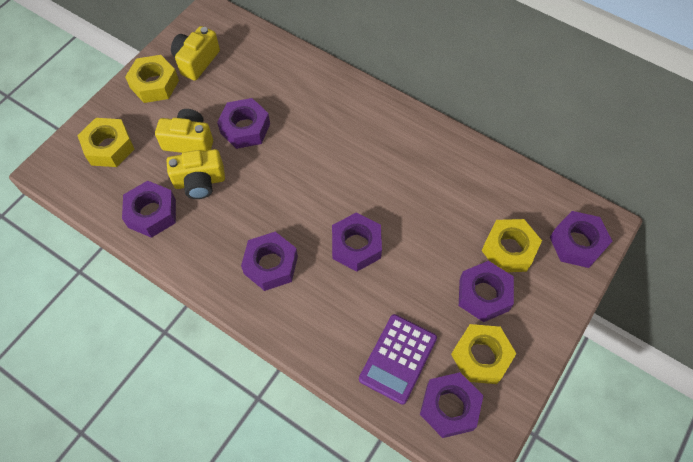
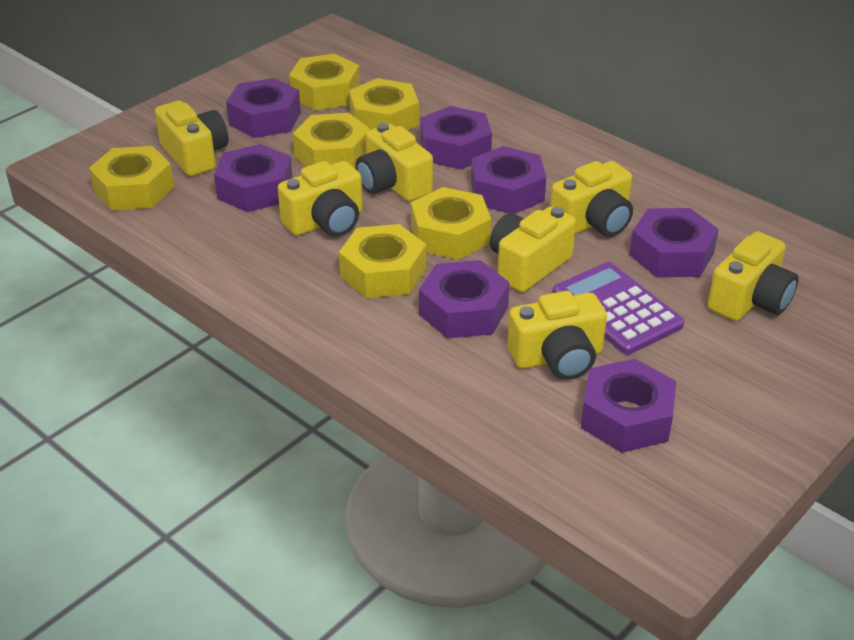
yellow camera: [155,109,213,153] [167,149,225,199] [171,26,220,81] = 3 -> [155,101,229,176] [278,161,363,237] [355,123,433,201] [490,206,576,292] [508,291,607,380] [550,161,633,237] [708,232,798,321] = 7
yellow nut: [77,118,134,167] [125,55,179,103] [451,324,516,384] [482,219,542,272] = 4 -> [89,146,174,211] [289,53,360,111] [293,113,370,169] [339,224,426,298] [349,78,419,130] [411,187,491,260] = 6

